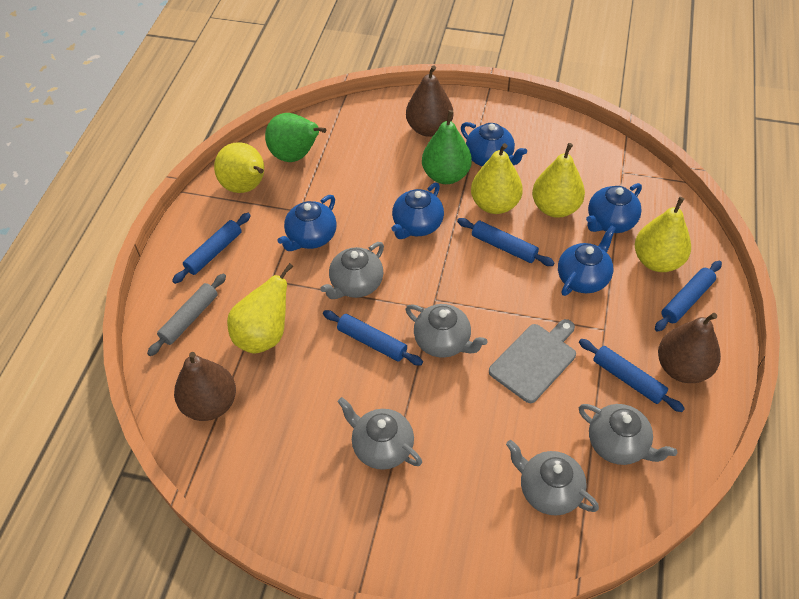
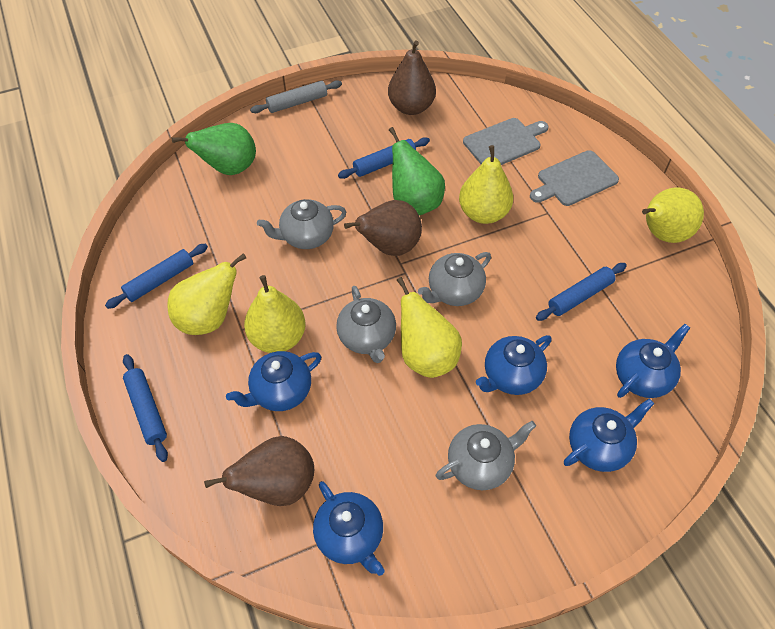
blue rolling pin: [172,213,251,284] [323,310,423,365] [457,218,555,266] [579,339,685,412] [655,261,722,332] = 5 -> [105,244,208,309] [123,354,168,462] [338,137,430,179] [536,263,627,321] = 4
grey cutting board: [489,319,576,403] = 1 -> [463,118,549,165] [530,150,619,206] = 2
grey teapot: [320,242,384,299] [337,397,422,470] [406,304,488,358] [506,440,599,515] [579,404,677,465] = 5 -> [257,199,346,249] [336,286,396,363] [418,252,491,306] [436,421,536,490] = 4

